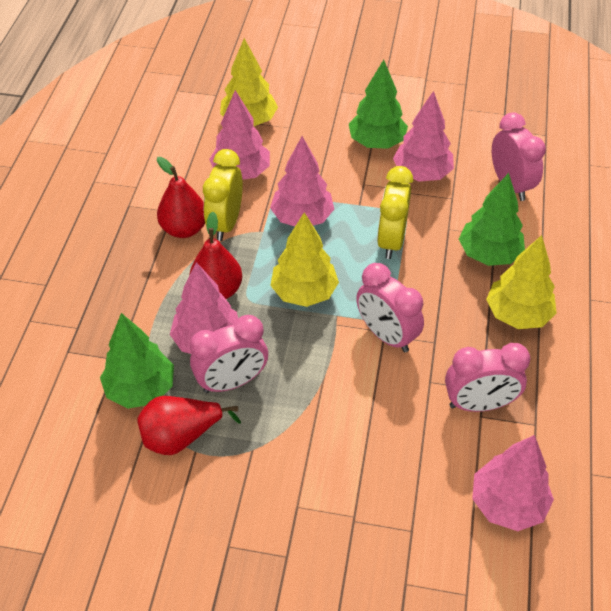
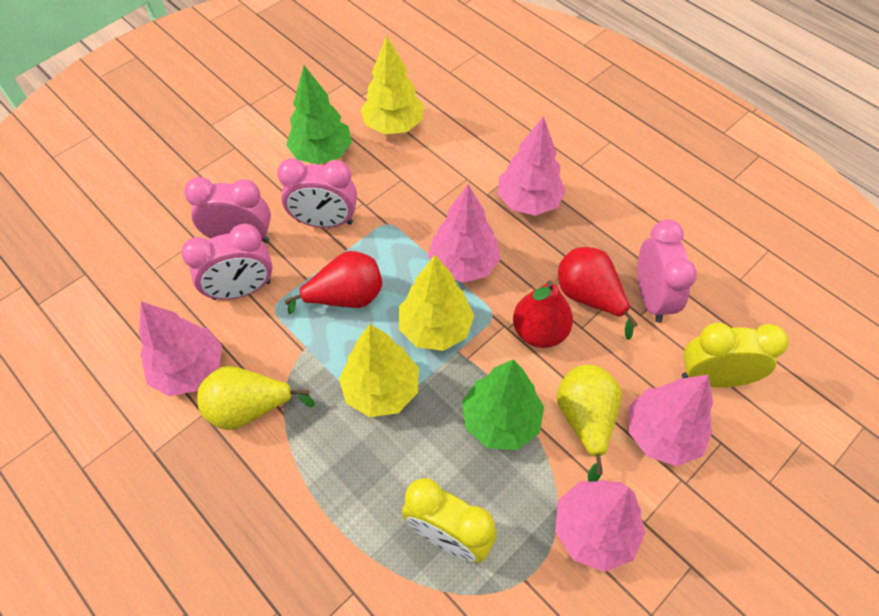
green tree: [100,313,174,409] [349,60,408,149] [459,173,525,266] = 3 -> [286,66,352,164] [462,359,544,450] = 2
yellow pear: none = 0 -> [197,366,315,430] [557,365,622,481] = 2

